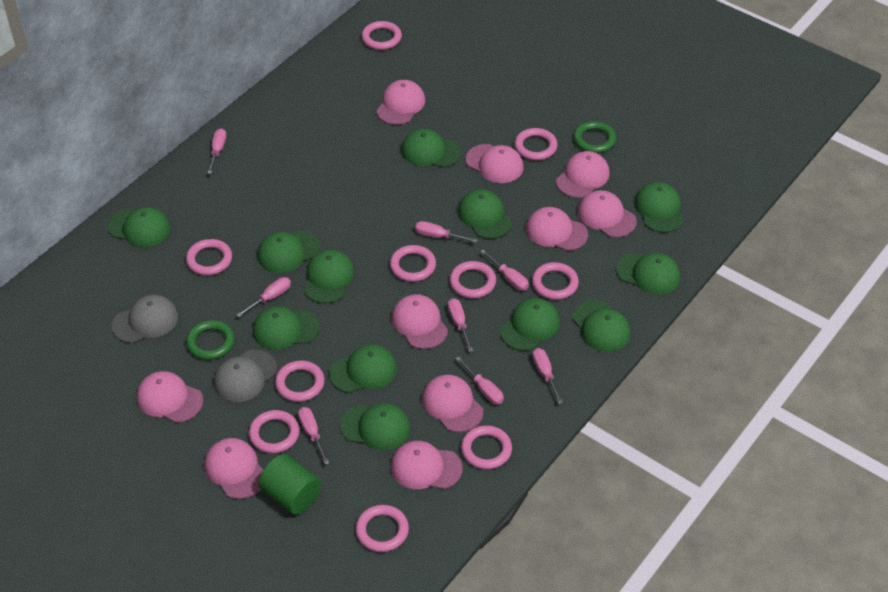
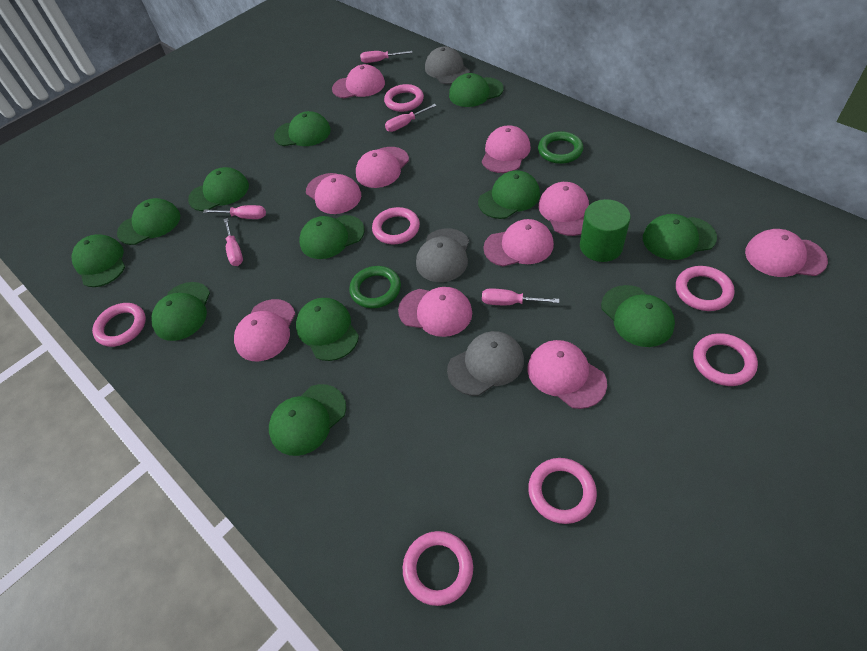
grey cap: [112,295,178,343] [214,350,277,402] = 2 -> [416,228,469,282] [425,46,470,85] [447,331,524,396] = 3
pink ring: [186,239,232,276] [249,410,300,453] [275,360,325,402] [355,505,409,552] [361,21,402,50] [390,245,436,282] [450,261,496,298] [461,425,512,470] [514,128,558,160] [532,262,579,300] = 10 -> [92,303,146,347] [372,207,420,245] [384,84,424,112] [403,531,473,606] [528,458,597,524] [676,266,735,311] [693,333,758,386] = 7
pink screwdriver: [208,128,227,174] [237,277,291,317] [298,407,329,465] [415,221,477,243] [448,298,473,352] [455,357,504,405] [480,250,529,291] [532,348,563,404] = 8 -> [203,205,266,219] [224,218,243,266] [360,51,412,63] [385,104,437,132] [482,288,559,305] = 5

